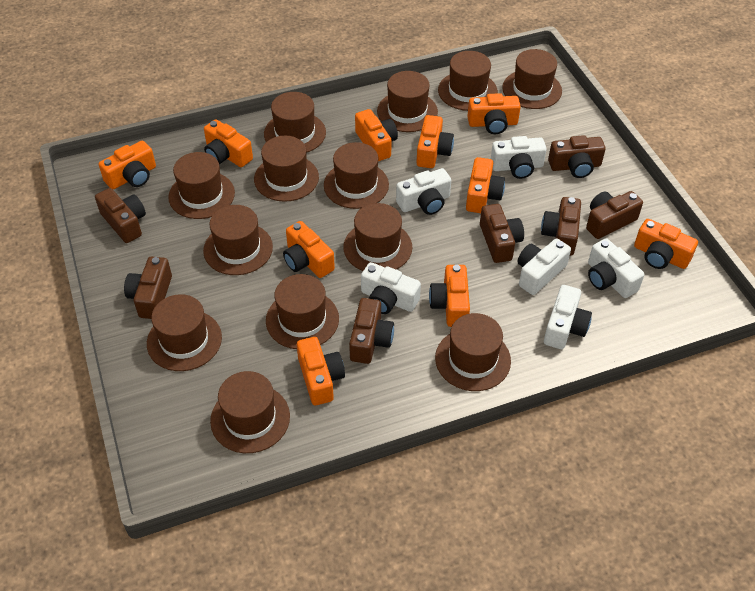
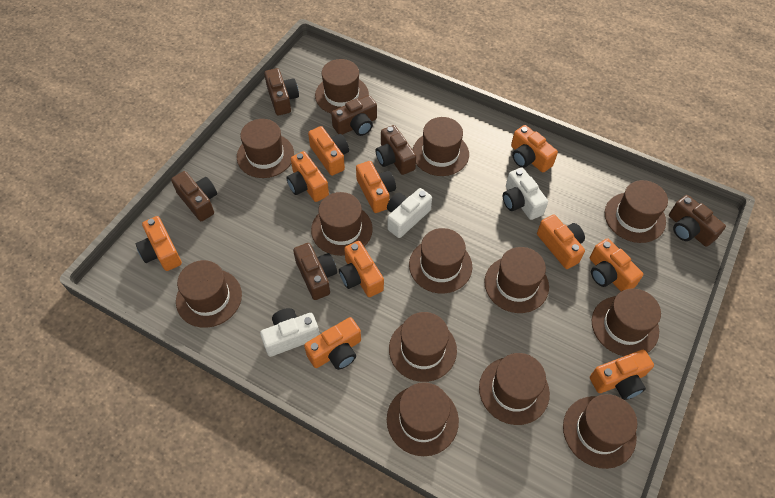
brown camera: [95,188,146,243] [124,257,172,319] [349,298,394,364] [480,204,524,263] [541,197,581,256] [548,135,606,178] [586,191,643,239] = 7 -> [171,171,217,221] [264,68,299,115] [293,243,337,300] [331,95,377,136] [376,125,416,175] [669,195,726,247] = 6
white camera: [361,262,421,314] [396,168,451,215] [491,136,547,179] [517,238,571,295] [544,285,592,349] [588,238,644,298] = 6 -> [260,308,320,357] [387,188,432,238] [503,167,548,220] = 3

